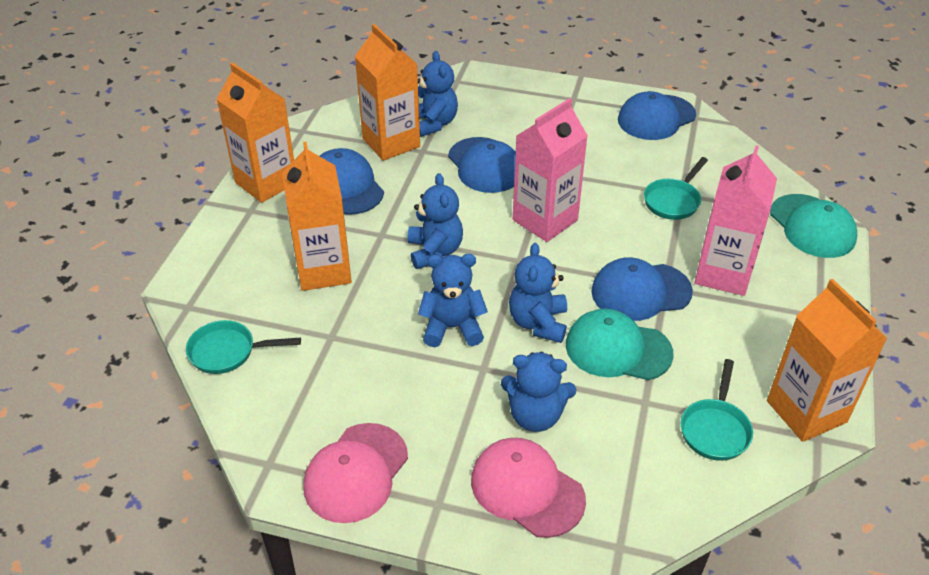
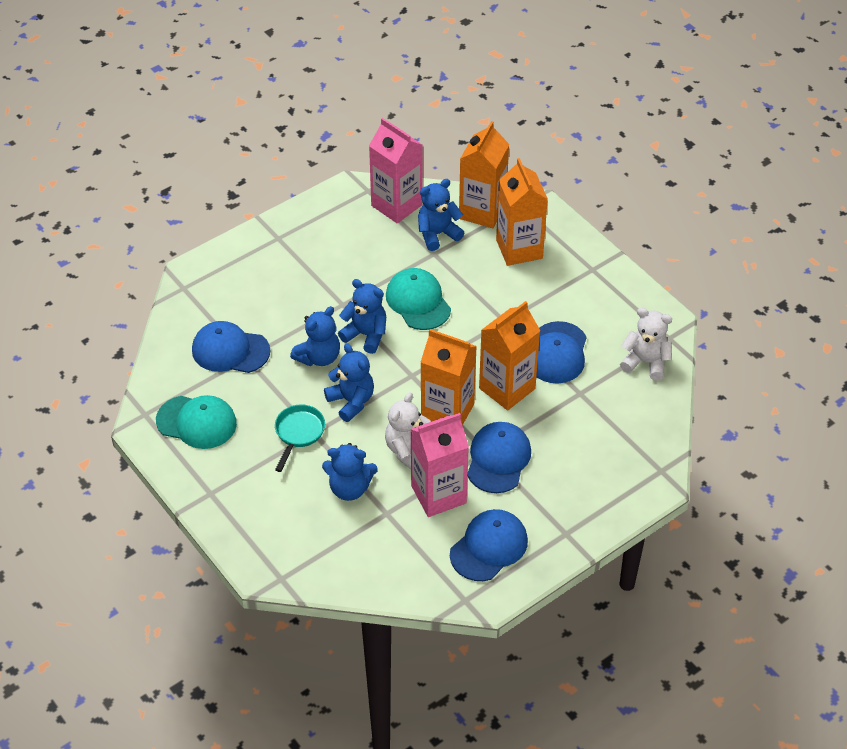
pink cap: [303,423,408,523] [471,438,586,538] = 2 -> none = 0
turquoise pan: [186,320,301,374] [644,157,708,220] [681,359,753,461] = 3 -> [275,404,325,472] = 1
white teddy bear: none = 0 -> [385,392,431,469] [620,308,672,381] = 2

